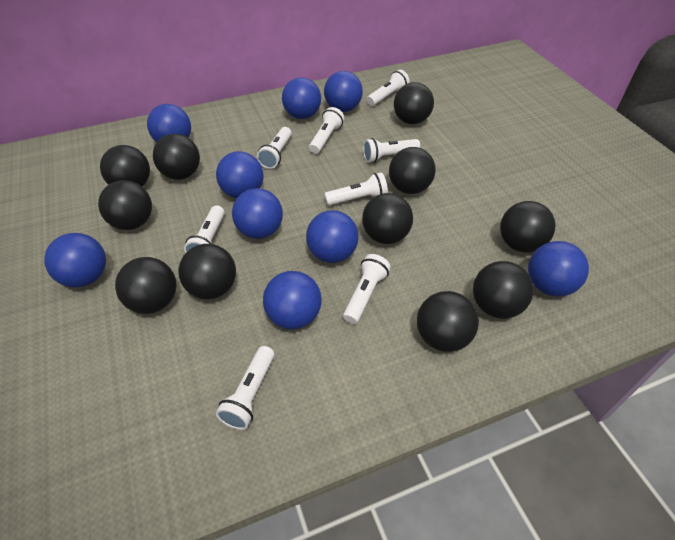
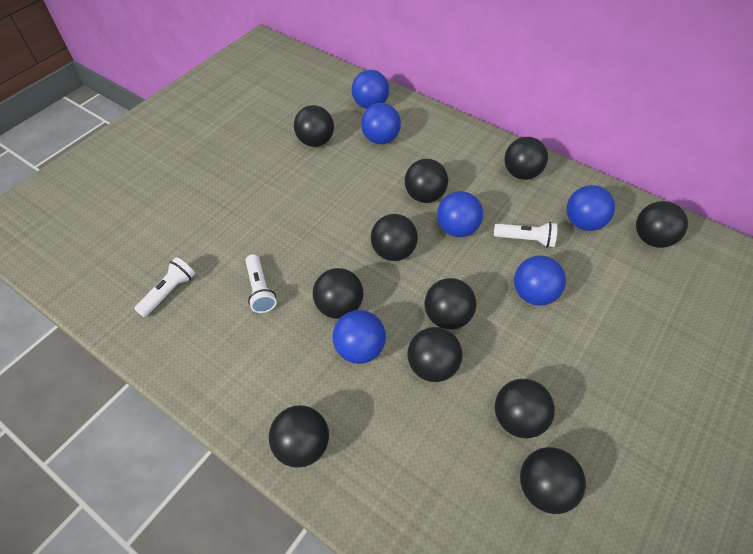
blue ball: [44,233,106,288] [147,104,191,142] [216,151,263,199] [232,188,283,239] [263,271,322,330] [282,77,321,119] [306,210,359,263] [324,71,363,112] [528,241,589,297] = 9 -> [332,310,386,364] [352,70,389,109] [361,103,401,144] [437,191,483,237] [514,256,566,306] [566,185,615,231] = 6
white flashlight: [184,205,225,253] [216,346,274,430] [257,127,292,169] [309,107,344,154] [324,172,388,206] [343,254,391,324] [363,138,420,163] [367,70,410,106] = 8 -> [134,257,195,317] [245,254,277,313] [494,222,558,248] = 3

